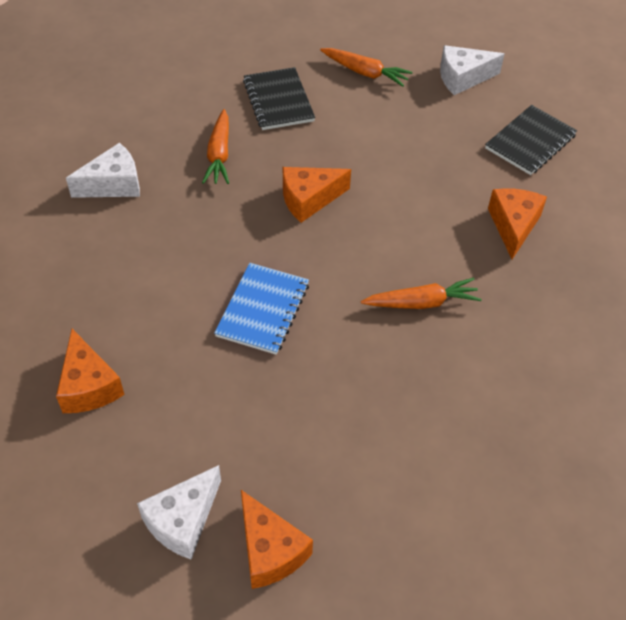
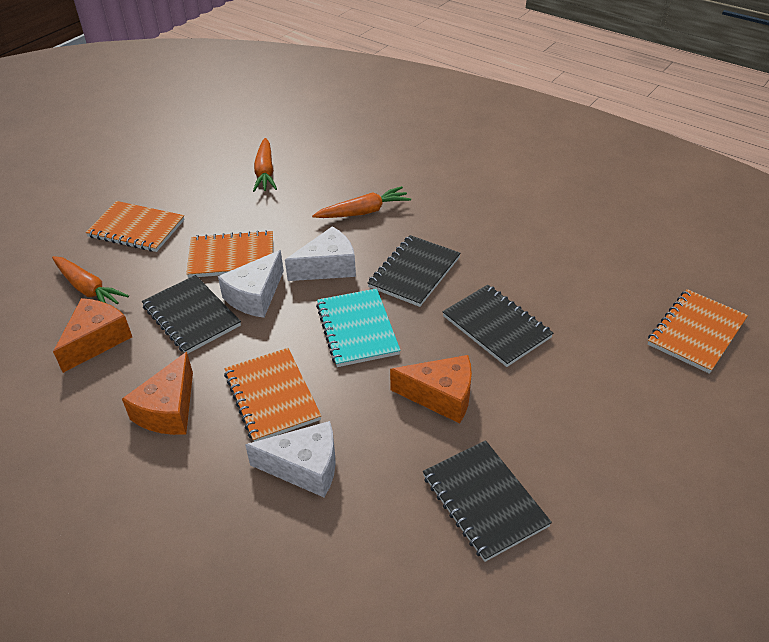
black notebook: [243,67,315,130] [485,105,577,175] = 2 -> [142,275,241,354] [368,235,461,307] [423,440,552,562] [442,285,553,367] = 4
blue notebook: [214,263,309,355] = 1 -> none = 0
orange cheese: [56,329,125,413] [241,490,313,589] [283,167,351,223] [488,188,547,259] = 4 -> [53,298,132,373] [122,352,193,435] [390,355,472,423] = 3
orange notebook: none = 0 -> [86,201,185,252] [186,230,273,278] [224,348,321,442] [648,289,748,374] = 4
turquoise notebook: none = 0 -> [316,288,401,367] = 1

